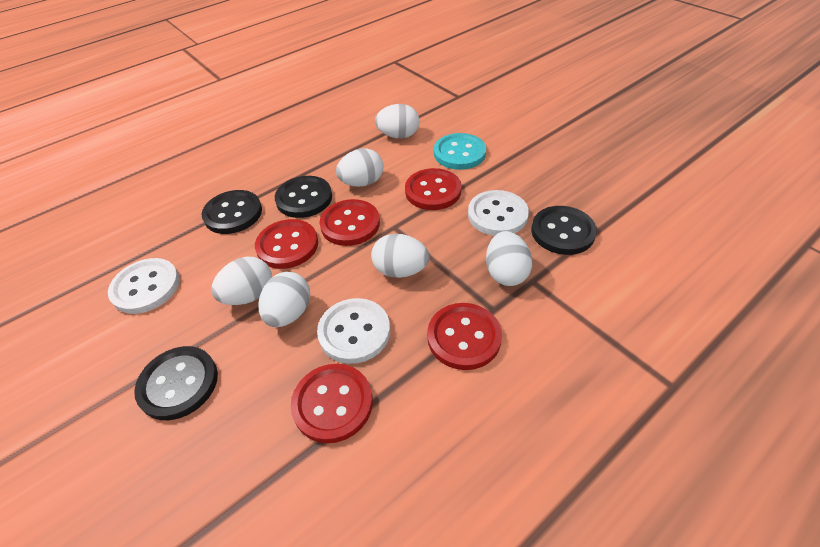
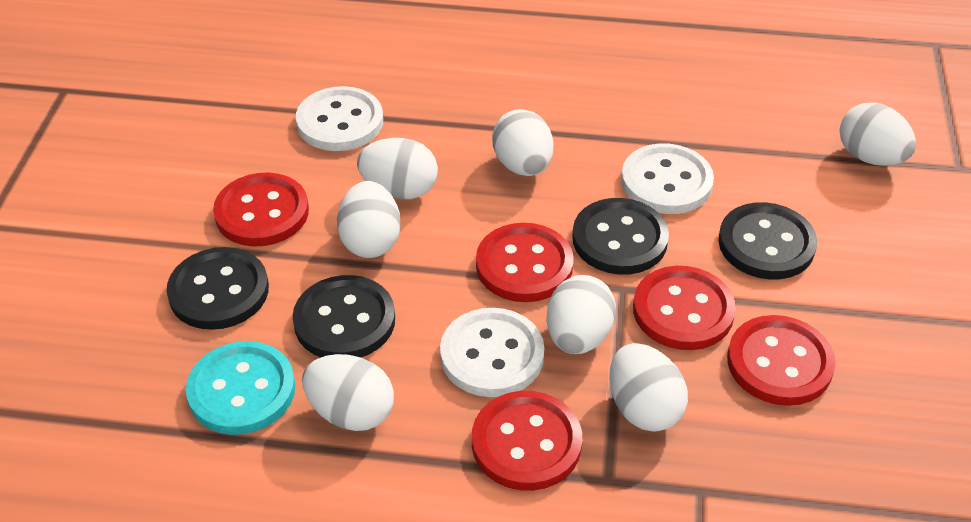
white egg: [211,257,272,305] [258,272,310,327] [336,148,383,187] [371,234,429,278] [375,104,419,139] [486,231,532,286] = 6 -> [302,354,394,431] [337,181,401,258] [357,138,438,199] [492,109,553,176] [546,275,616,354] [609,343,688,432] [840,102,916,166] = 7

